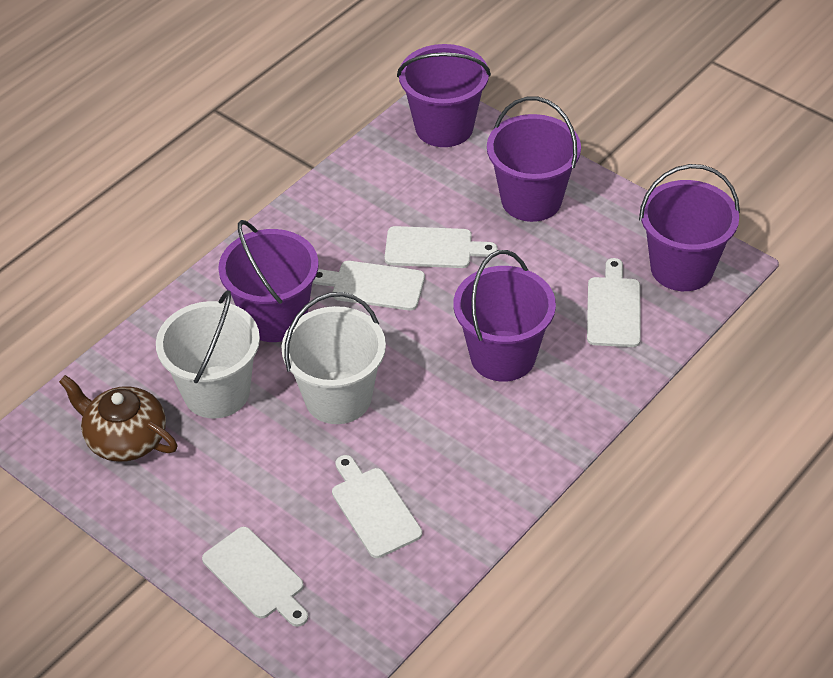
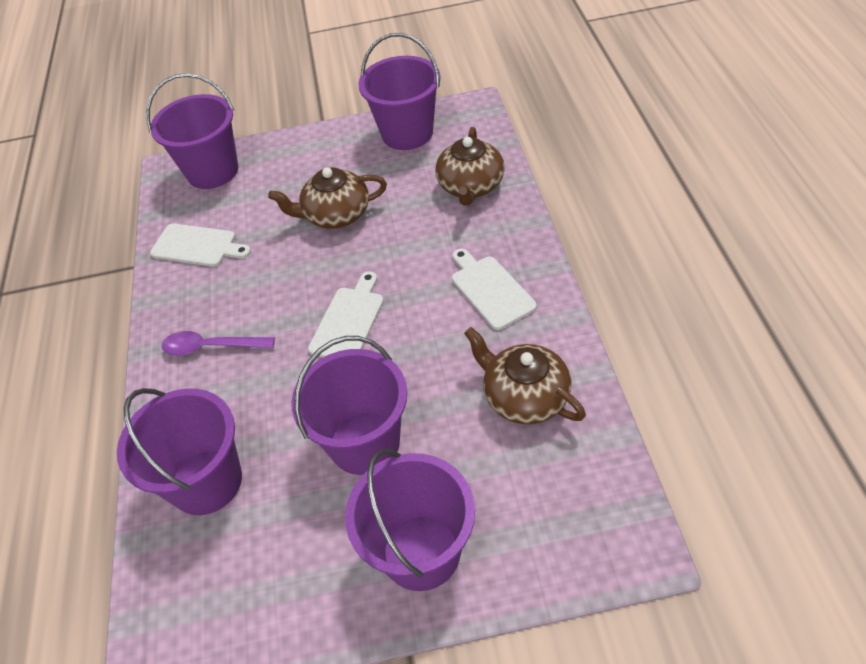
brown teapot: [59,375,177,462] = 1 -> [268,167,387,229] [435,127,505,206] [464,327,586,424] = 3
purple spoon: none = 0 -> [162,331,275,355] = 1
white bucket: [156,290,260,419] [281,292,386,424] = 2 -> none = 0
white cutting board: [202,527,308,627] [312,261,425,310] [332,455,422,558] [385,226,498,268] [587,258,641,347] = 5 -> [150,224,251,267] [308,271,384,357] [452,249,537,330] = 3

